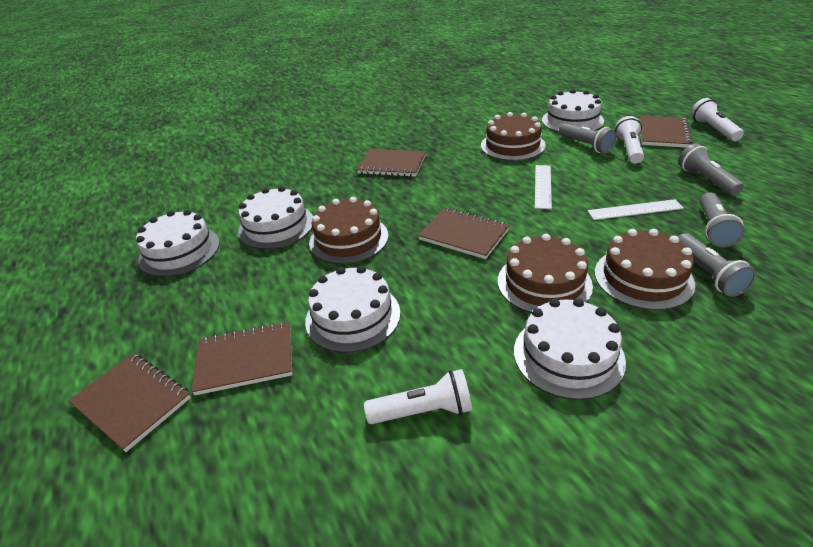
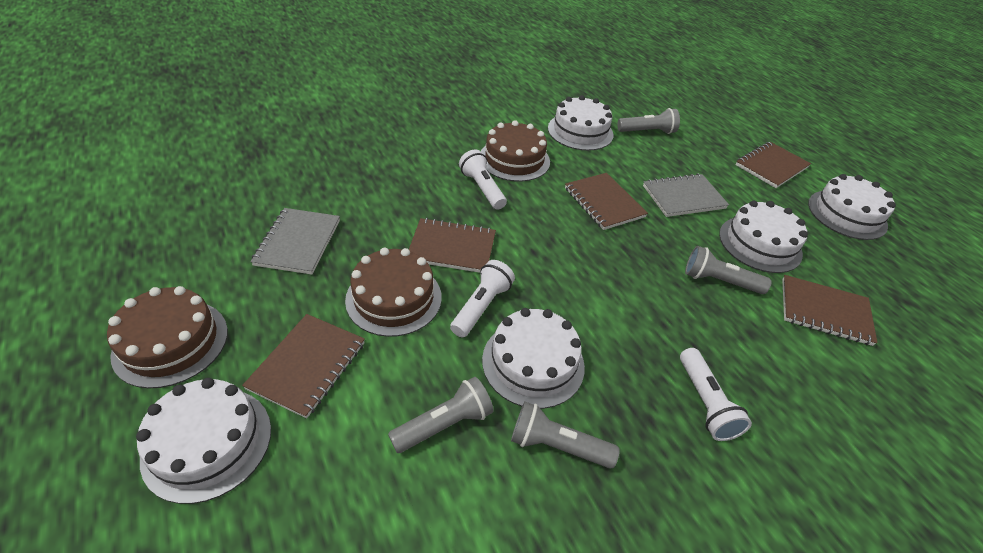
brown cake: [309,197,388,264] [481,112,546,161] [498,234,593,313] [595,229,695,310] = 4 -> [107,286,228,388] [345,248,442,337] [481,120,550,182] = 3
grey notebook: none = 0 -> [251,208,340,275] [643,174,729,217] = 2
white ruler: [535,165,552,209] [587,199,684,220] = 2 -> none = 0

